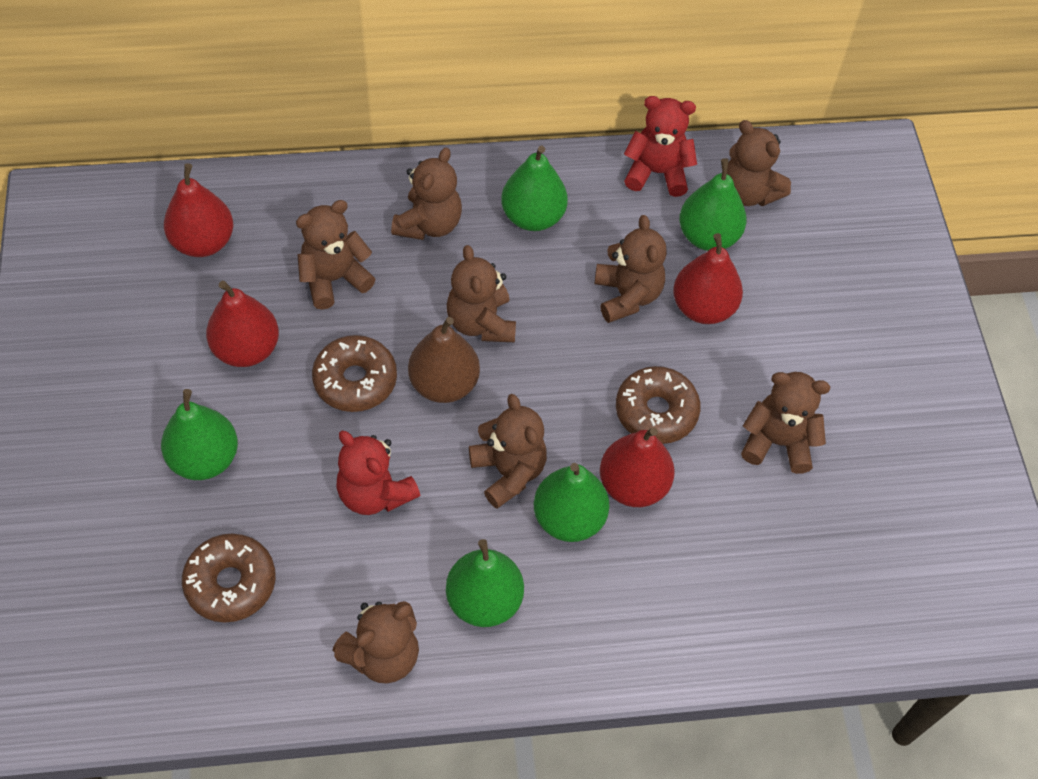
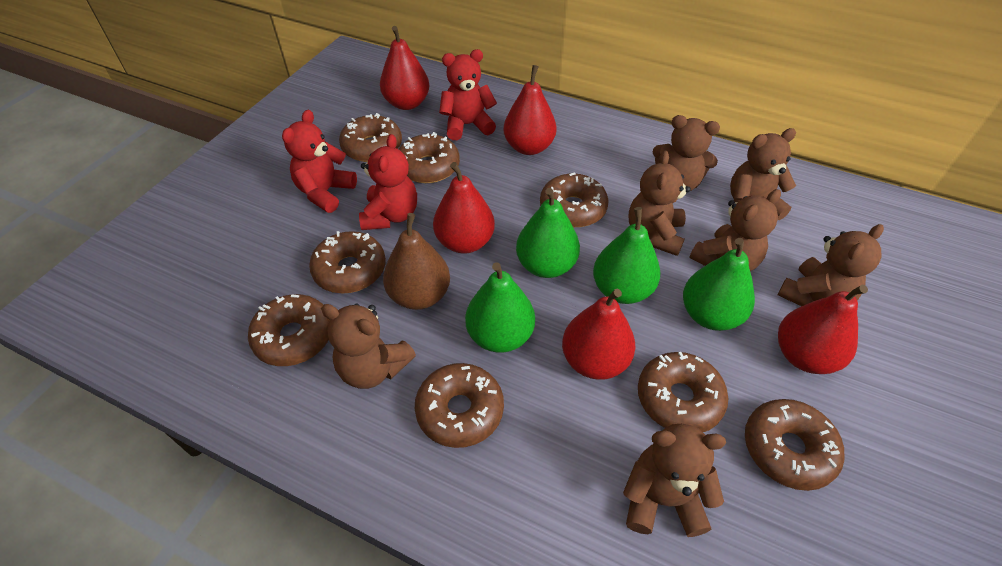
brown donut: [182,534,276,622] [312,335,397,412] [616,366,701,444] = 3 -> [248,294,330,366] [309,231,386,293] [339,113,402,162] [399,132,460,183] [415,363,504,448] [540,173,609,227] [638,352,728,432] [745,399,844,491] = 8
brown teddy bear: [296,200,375,310] [332,601,419,684] [391,148,462,240] [447,245,516,342] [469,394,547,509] [595,215,667,323] [727,120,791,206] [741,372,830,474] = 8 -> [321,304,416,389] [623,424,726,537] [629,151,691,256] [653,115,720,191] [689,189,781,271] [730,128,796,220] [778,224,884,306] = 7
green pear: [161,389,238,480] [446,539,524,627] [501,146,568,231] [534,463,609,542] [679,158,746,251] = 5 -> [465,262,535,353] [516,188,580,278] [593,207,660,304] [683,238,755,331] = 4
red pear: [164,163,234,257] [206,281,279,367] [600,427,675,507] [673,233,743,324] = 4 -> [380,26,429,110] [433,162,495,254] [504,65,557,155] [562,289,635,380] [778,285,868,374] = 5
red teddy bear: [336,431,420,515] [624,96,697,197] = 2 -> [282,110,357,213] [359,134,417,230] [439,49,497,140] = 3

